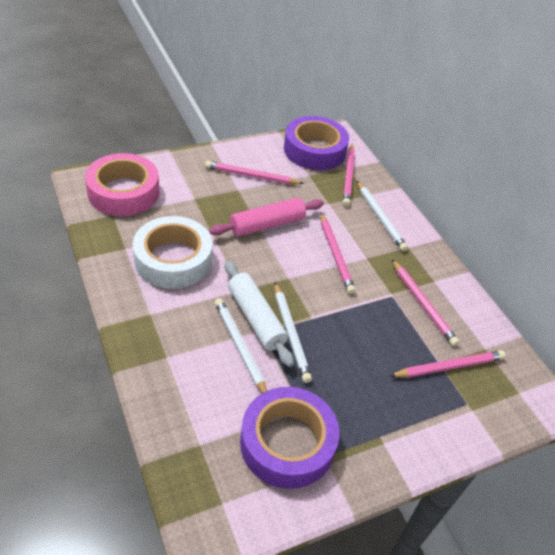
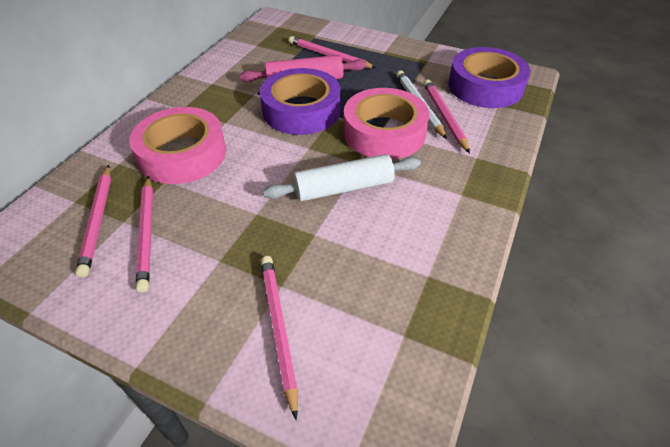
pink tape: [85,153,159,216] = 1 -> [129,107,226,184] [343,88,429,160] = 2
white pencil: [215,298,267,393] [275,282,312,383] [357,181,408,251] = 3 -> [396,70,447,139] = 1
white tape: [133,216,212,289] = 1 -> none = 0

